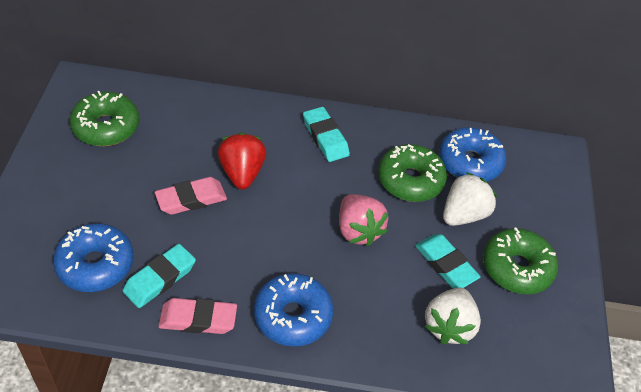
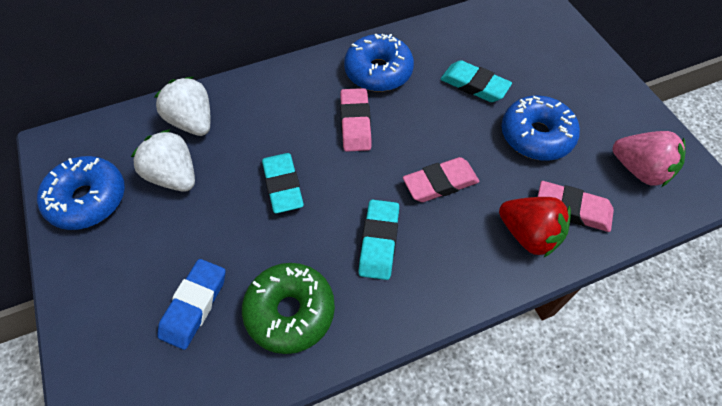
blue eraser: none = 0 -> [157,259,226,350] = 1
green donut: [70,91,139,146] [378,144,447,202] [483,228,558,294] = 3 -> [242,263,335,354] = 1
pink eraser: [155,177,227,215] [158,298,237,334] = 2 -> [340,88,372,152] [403,157,479,202] [538,181,614,232] = 3

